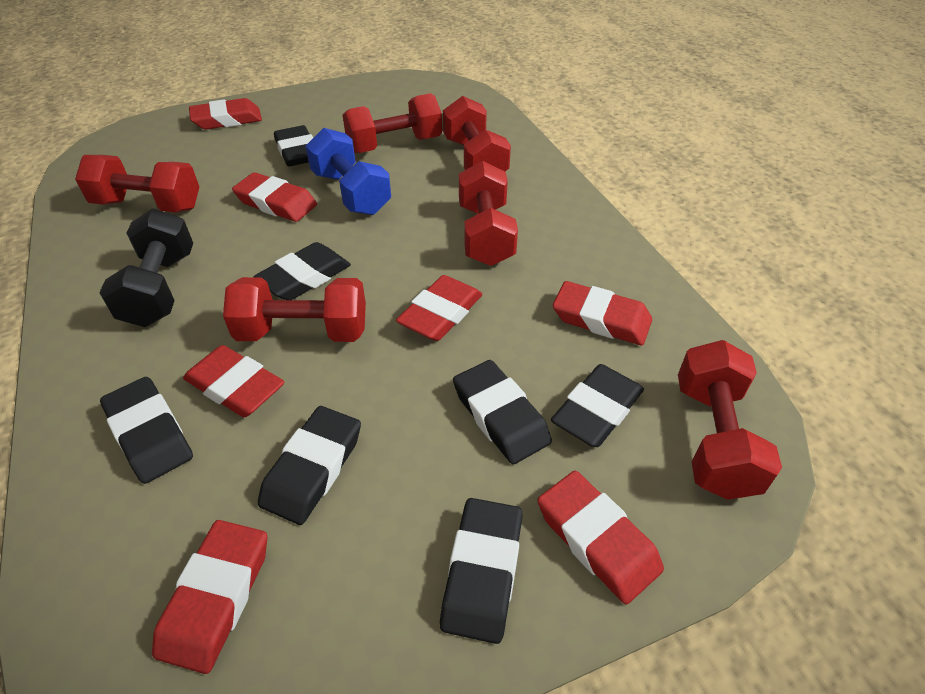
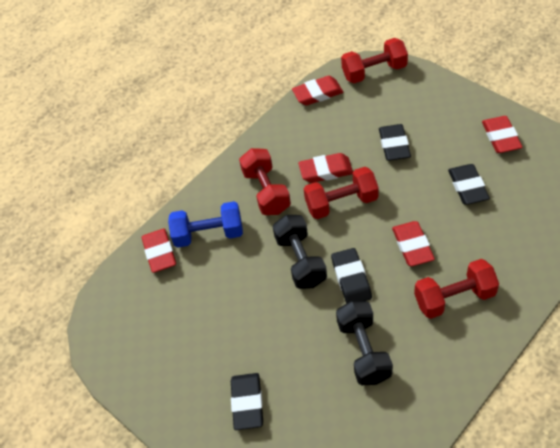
black dumbbell: [99,208,193,327] = 1 -> [272,215,327,289] [336,301,393,385] = 2
black eraser: [100,377,193,484] [254,242,351,300] [258,406,361,525] [274,125,313,166] [440,498,523,644] [453,360,552,464] [551,364,644,447] = 7 -> [231,373,263,430] [331,248,372,303] [379,124,411,161] [448,164,490,205] = 4
red dumbbell: [75,155,199,212] [223,277,366,342] [343,93,442,154] [443,96,511,171] [459,161,518,266] [678,340,782,500] = 6 -> [239,148,291,215] [304,167,379,219] [341,38,408,83] [414,259,499,319] = 4
red eraser: [152,520,267,674] [183,345,285,417] [189,98,262,130] [232,172,317,222] [396,275,483,341] [537,471,664,604] [553,281,652,345] = 7 -> [142,229,176,273] [292,76,343,106] [298,153,353,183] [392,221,435,266] [482,116,523,153] = 5

